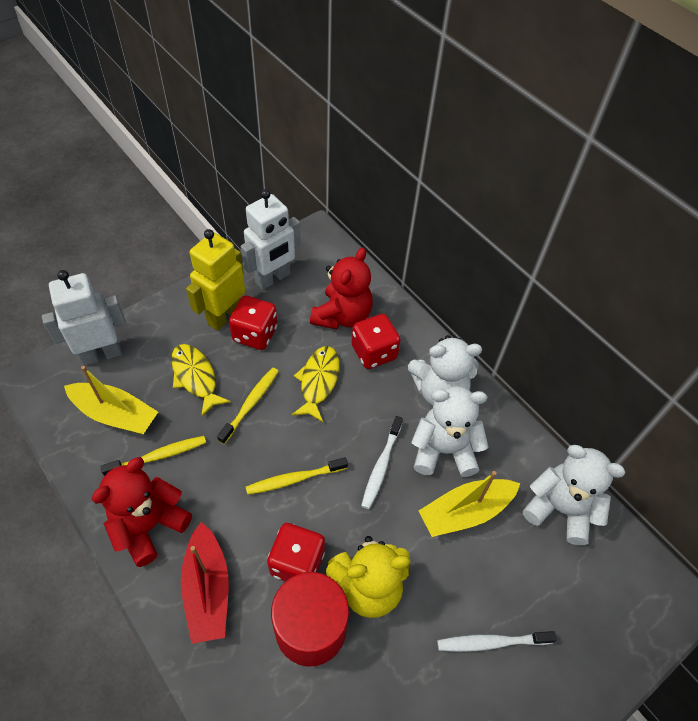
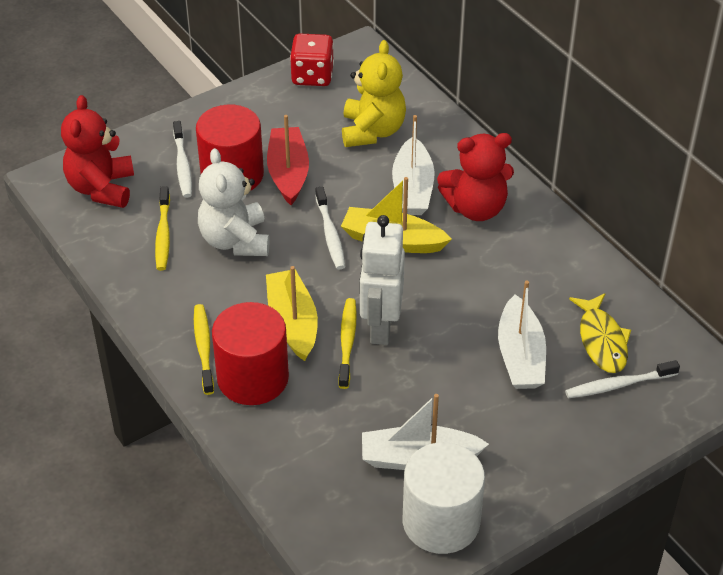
red cylinder: [271,572,349,667] = 1 -> [196,105,264,191] [212,302,289,405] = 2
red dice: [229,296,278,350] [267,523,325,581] [352,314,401,369] = 3 -> [290,34,334,86] = 1
white boat: none = 0 -> [362,394,489,470] [392,115,435,215] [498,281,546,389] = 3
white cylinder: none = 0 -> [403,442,485,554] = 1
white robot: [42,270,126,366] [241,189,301,290] = 2 -> [359,215,405,345] = 1
white teddy bear: [408,335,482,406] [411,386,489,477] [523,445,625,545] = 3 -> [198,148,269,256] = 1
white toothbrush: [361,416,403,509] [437,631,557,652] = 2 -> [173,121,192,198] [315,186,345,270] [565,360,680,398] = 3
yellow fish: [171,344,231,417] [292,346,340,422] = 2 -> [569,293,631,373] = 1
yellow robot: [186,229,245,331] = 1 -> none = 0

